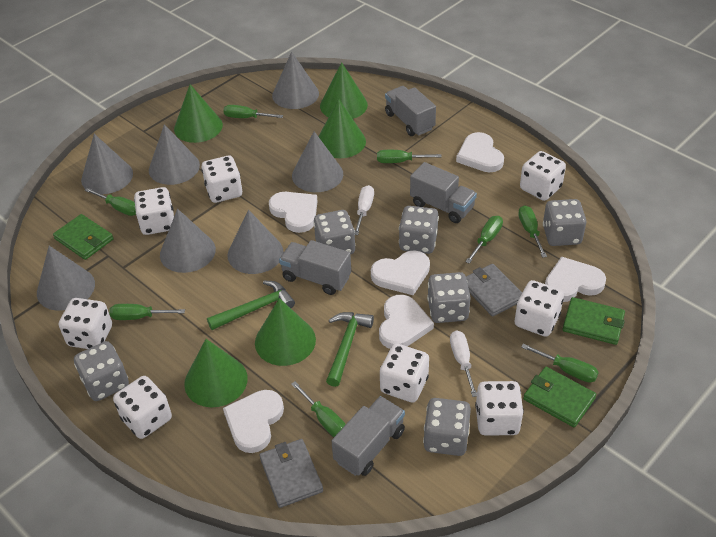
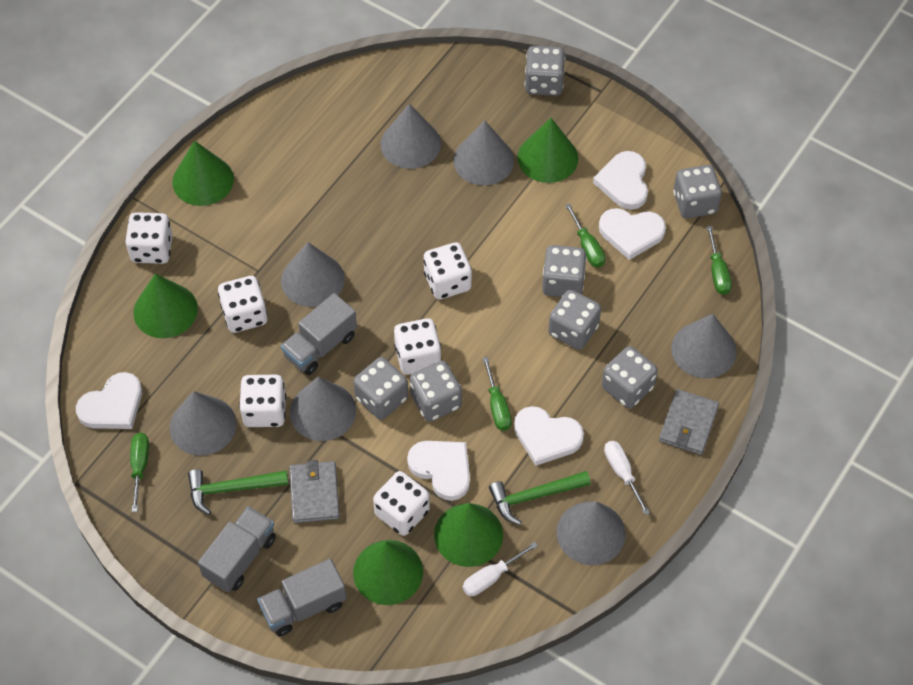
green screwdriver: [85,188,136,216] [109,304,185,320] [223,105,283,118] [291,381,346,437] [377,150,441,163] [465,216,503,264] [518,205,547,258] [521,344,599,383] = 8 -> [130,433,149,512] [483,357,512,431] [565,203,605,267] [706,226,732,295] = 4
green wallet: [53,214,114,260] [523,367,596,427] [562,297,625,345] = 3 -> none = 0
grey dice: [74,341,129,401] [314,210,355,254] [399,206,439,254] [423,398,471,456] [427,272,471,323] [543,199,587,246] = 6 -> [353,357,408,420] [410,361,462,422] [524,46,565,96] [542,245,587,297] [548,289,601,350] [602,346,658,409] [673,165,722,219] = 7
grey truck: [279,240,351,295] [332,396,405,476] [385,86,436,136] [410,162,477,223] = 4 -> [198,506,276,592] [257,559,347,636] [281,293,357,375] = 3
white dice: [59,298,112,349] [113,376,172,439] [134,187,174,235] [201,156,242,203] [380,344,429,403] [475,381,524,436] [514,280,564,337] [520,151,566,201] = 8 -> [125,212,173,264] [218,276,268,333] [239,375,286,427] [373,471,430,536] [394,318,441,375] [424,242,472,300] = 6
white heart: [223,390,284,453] [269,192,317,233] [371,250,430,295] [379,295,434,349] [456,132,504,173] [545,257,606,302] = 6 -> [76,372,142,429] [407,441,470,501] [514,406,584,466] [593,151,648,210] [599,208,666,260] = 5

